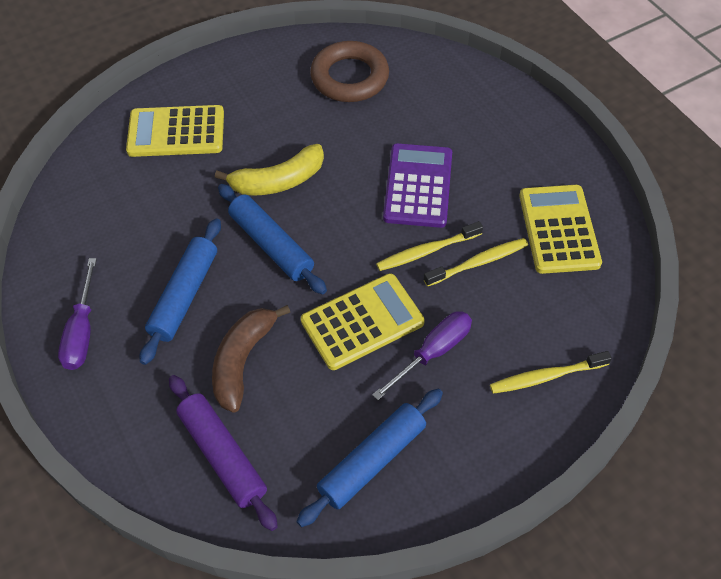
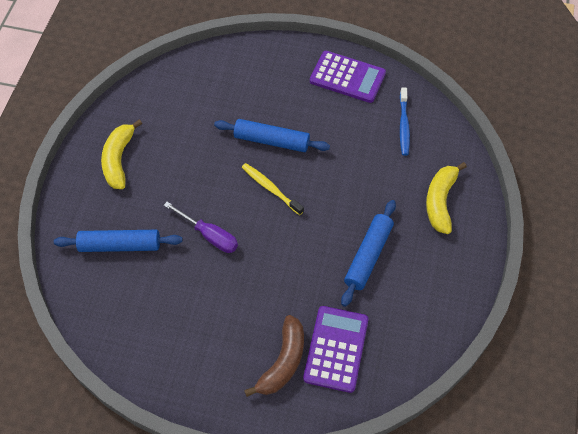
blue toothbrush: none = 0 -> [400,88,410,156] = 1
brown ring: [310,41,389,102] = 1 -> none = 0
purple calculator: [383,143,452,228] = 1 -> [303,306,368,393] [310,51,386,103] = 2
purple rolling pin: [169,375,278,531] = 1 -> none = 0
purple screwdriver: [58,258,97,370] [372,311,472,400] = 2 -> [164,202,238,253] = 1
yellow banana: [215,144,324,196] = 1 -> [101,120,142,189] [426,162,467,234] = 2
yellow calculator: [126,105,224,157] [301,273,425,370] [519,185,602,274] = 3 -> none = 0
yellow toothbrush: [376,221,483,271] [424,238,528,287] [490,351,612,394] = 3 -> [242,163,304,215] = 1

